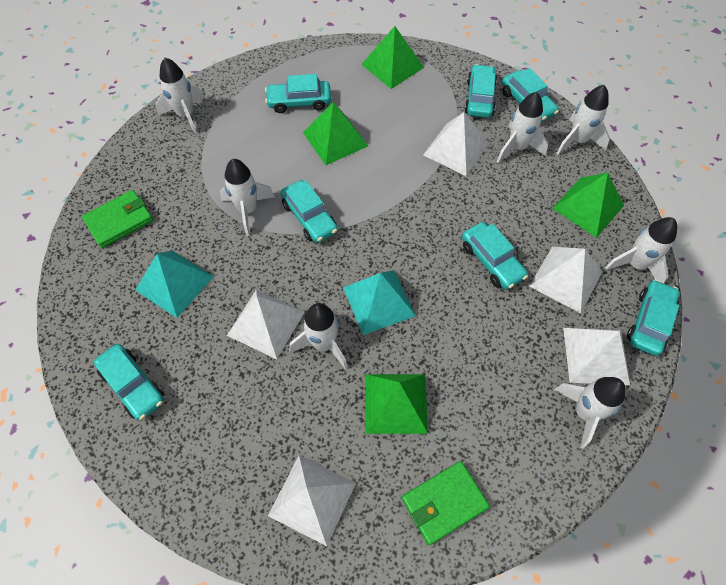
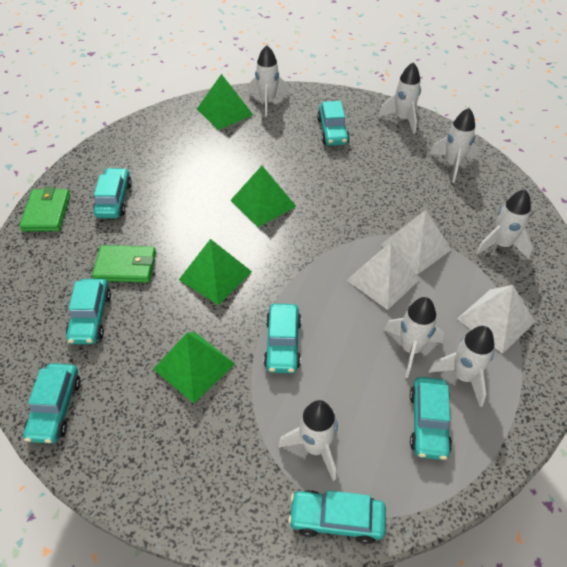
turquoise pyramid: [136,251,214,318] [343,270,416,335] = 2 -> none = 0
white pyramid: [227,290,305,359] [268,455,356,546] [423,112,489,176] [529,247,602,313] [563,328,630,385] = 5 -> [347,243,420,310] [381,210,452,275] [457,285,535,354] = 3

